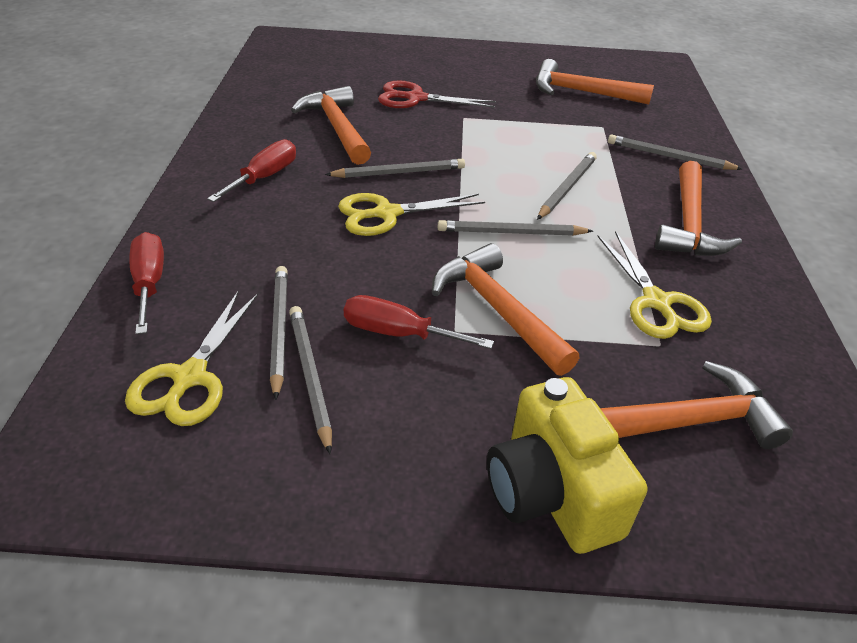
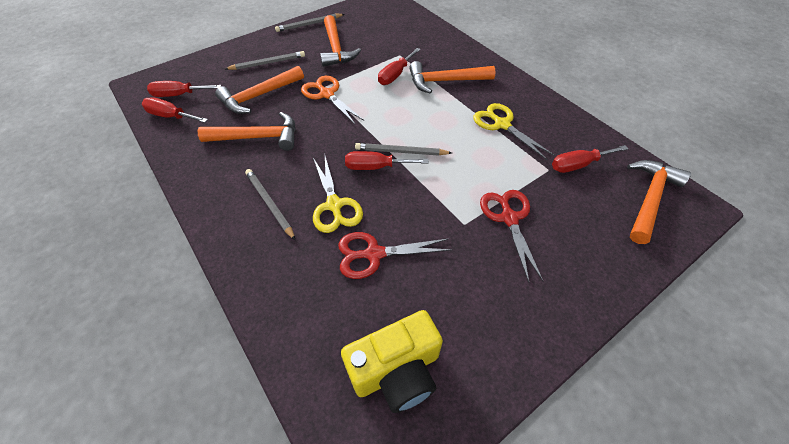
grey pencil: [270,266,288,400] [289,306,332,454] [325,159,465,178] [438,220,593,236] [537,152,597,220] [608,134,742,170] = 6 -> [225,51,305,70] [245,169,295,240] [275,14,345,32] [355,143,452,156] = 4
orange scissors: none = 0 -> [301,76,364,124] = 1
red scissors: [378,80,496,108] = 1 -> [338,232,452,279] [480,190,543,282] = 2
red screwdriver: [129,232,164,334] [207,139,296,202] [344,295,494,349] = 3 -> [142,97,208,123] [147,81,221,97] [345,151,428,170] [378,48,421,85] [552,145,628,173] = 5
yellow scissors: [125,290,259,426] [338,193,485,236] [597,231,712,339] = 3 -> [313,156,363,233] [473,103,555,160] = 2

